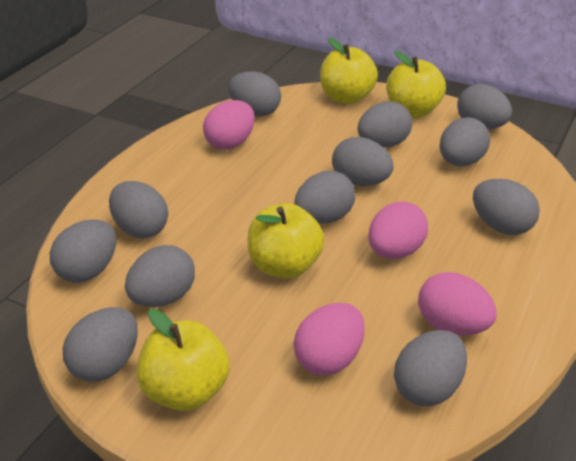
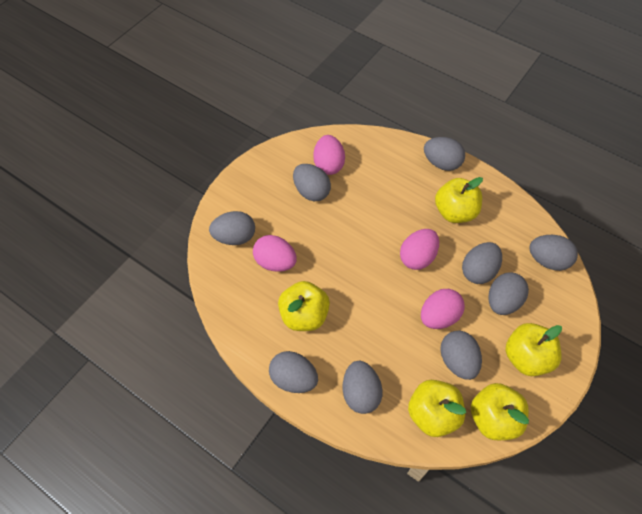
grey egg: [50,219,116,283] [63,307,138,382] [109,181,168,239] [125,245,195,307] [228,72,281,116] [294,171,355,224] [332,137,393,186] [358,101,412,147] [394,330,467,406] [440,117,490,166] [457,84,512,129] [473,179,540,235] = 12 -> [209,211,255,245] [269,351,318,393] [293,164,331,201] [343,361,383,414] [424,137,465,171] [440,331,482,380] [462,242,502,284] [488,272,529,315] [529,235,578,271] = 9
yellow apple: [137,309,230,411] [248,203,325,279] [320,38,378,104] [386,51,446,118] = 4 -> [278,281,330,331] [408,380,466,437] [435,177,483,223] [471,383,529,440] [505,323,562,376] = 5

